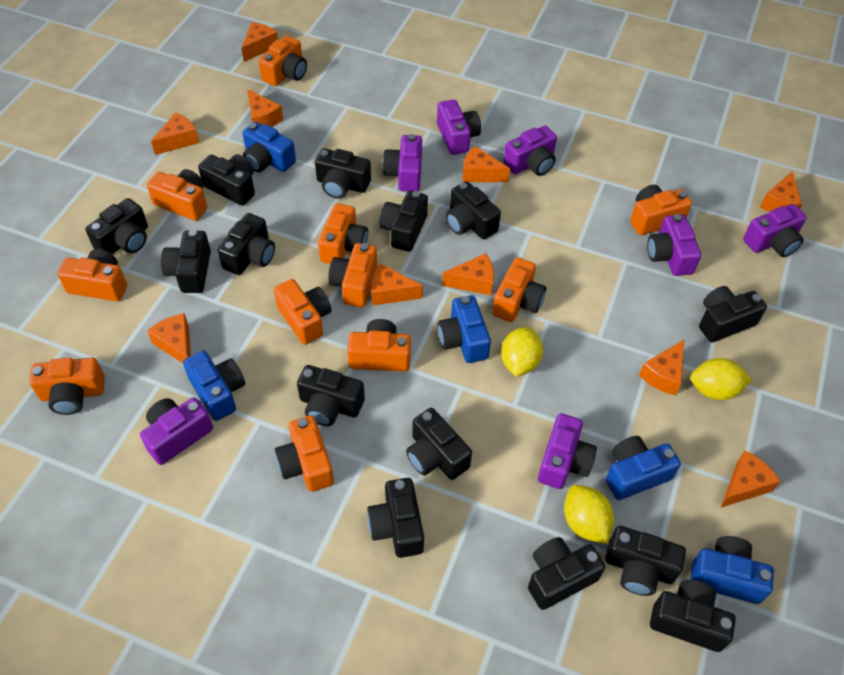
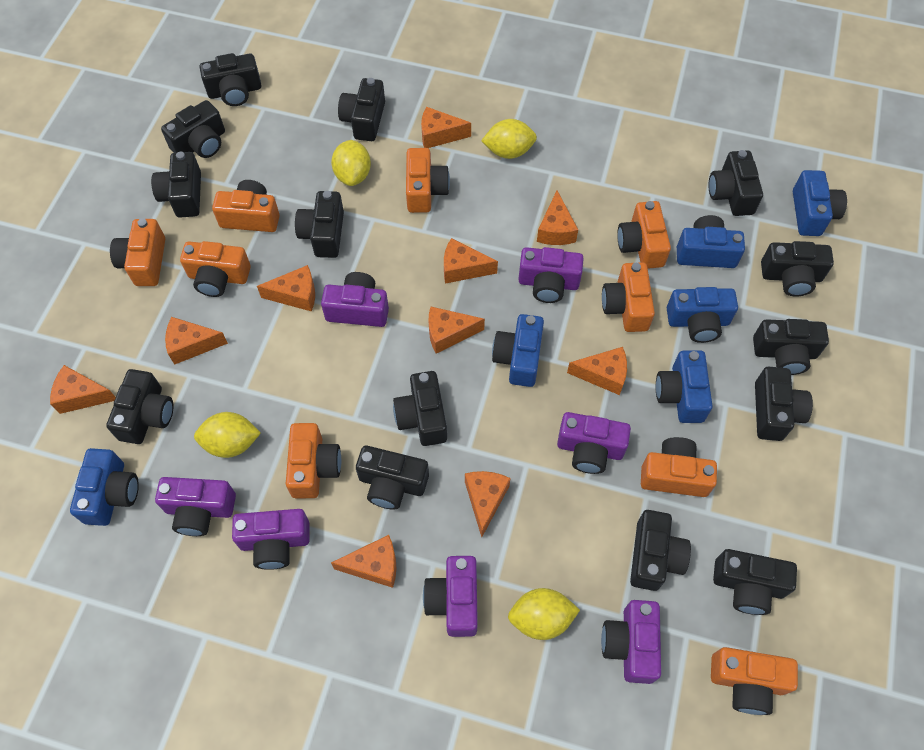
blue camera: [183,351,245,421] [242,122,296,172] [438,295,491,363] [606,436,681,500] [690,536,774,604] = 5 -> [70,448,139,526] [492,314,544,387] [656,350,713,423] [667,287,738,343] [677,215,745,268] [793,170,847,236] = 6
orange camera: [29,358,105,415] [57,249,127,301] [147,169,207,221] [259,36,307,86] [274,279,331,345] [275,415,334,492] [318,204,368,264] [328,243,377,307] [347,319,411,372] [492,257,546,322] [630,185,692,235] = 11 -> [110,218,165,286] [180,241,251,297] [212,180,280,232] [286,423,341,498] [406,148,450,213] [602,262,655,332] [617,201,671,269] [641,437,717,497] [711,647,798,715] = 9
yellow lemon: [501,327,543,377] [564,485,614,544] [690,358,752,400] = 3 -> [194,412,261,458] [331,140,371,186] [481,119,537,159] [508,588,580,640] = 4

